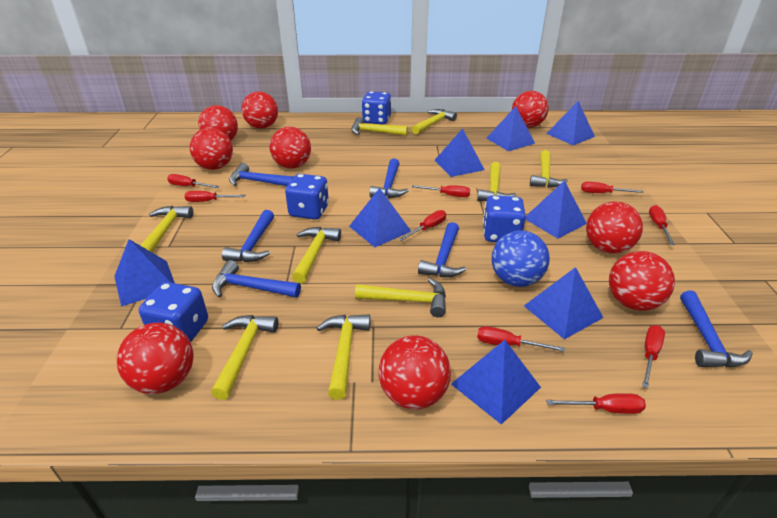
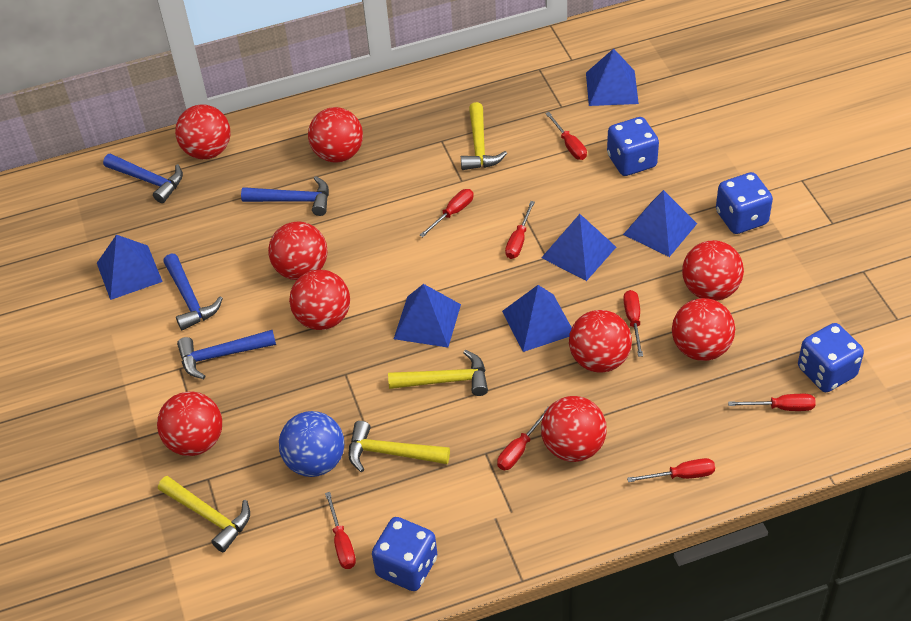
blue hammer: [212,260,301,298] [222,210,274,262] [229,163,294,186] [370,159,409,198] [418,222,467,277] [680,290,753,368] = 6 -> [103,154,183,203] [163,254,223,331] [177,330,276,379] [241,176,329,216] = 4
blue pyramid: [114,239,175,307] [349,188,411,247] [434,128,485,177] [451,340,541,425] [486,106,535,151] [524,267,603,340] [525,180,587,239] [546,101,595,145] = 8 -> [97,235,163,300] [394,284,461,348] [502,285,572,352] [541,214,616,281] [586,49,639,106] [623,190,697,257] = 6
red screwdriver: [167,174,220,188] [185,191,246,202] [399,210,446,241] [412,185,470,197] [477,326,565,352] [546,393,646,414] [581,182,643,193] [642,325,665,388] [649,205,675,245] = 9 -> [325,492,356,569] [420,189,474,237] [497,407,549,470] [505,201,535,259] [545,112,587,160] [623,290,643,357] [627,458,715,482] [728,394,816,411] = 8
yellow hammer: [140,206,193,252] [211,315,279,400] [292,227,341,284] [317,315,371,400] [351,117,408,136] [355,278,446,317] [412,109,457,134] [477,162,516,201] [530,150,568,188] = 9 -> [158,476,250,552] [349,421,450,472] [388,350,488,396] [461,102,507,170] = 4

